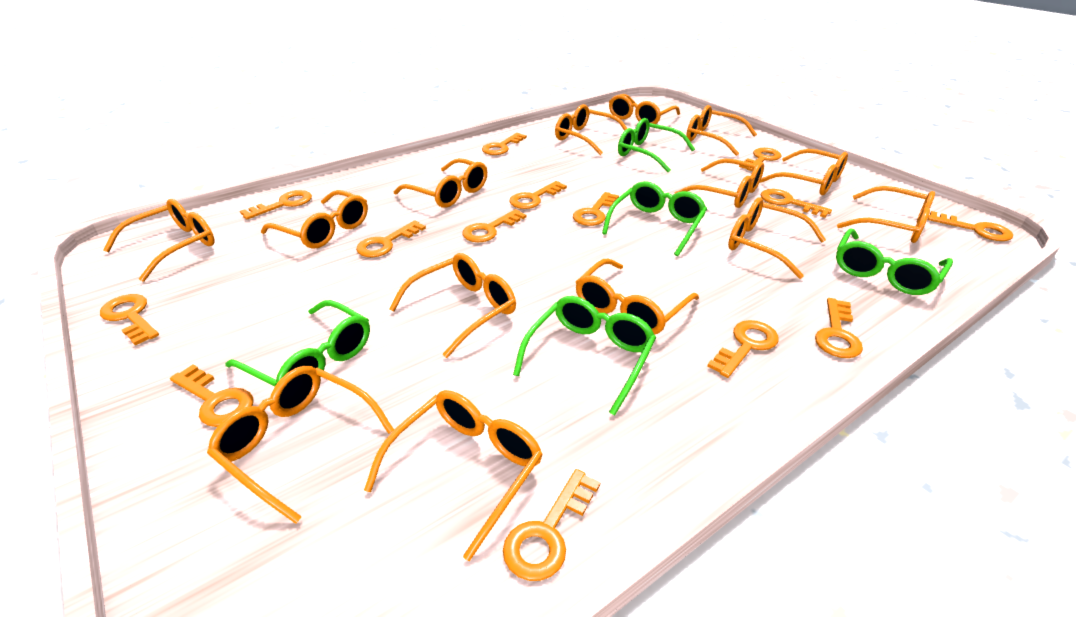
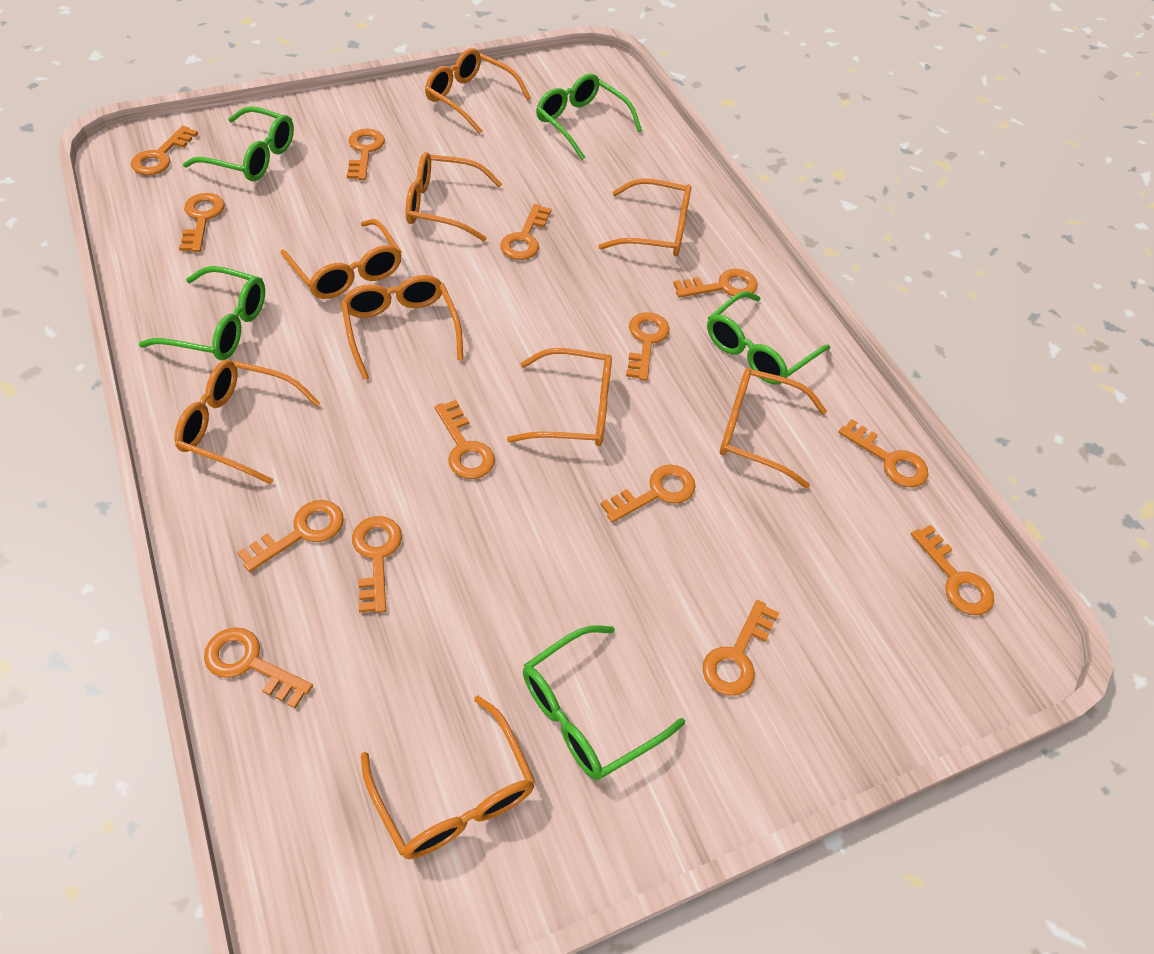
orange glasses: [103,199,215,282] [207,366,394,524] [261,190,368,249] [364,390,543,561] [389,253,516,358] [394,158,487,208] [555,104,627,155] [576,259,699,335] [609,94,680,124] [675,159,764,208] [686,105,757,156] [728,197,826,279] [760,149,848,195] [837,186,935,243] = 14 -> [175,360,320,485] [280,219,402,299] [341,275,463,380] [361,696,535,859] [406,152,502,242] [425,48,531,134] [507,348,612,446] [598,178,691,256] [720,368,827,489] = 9

